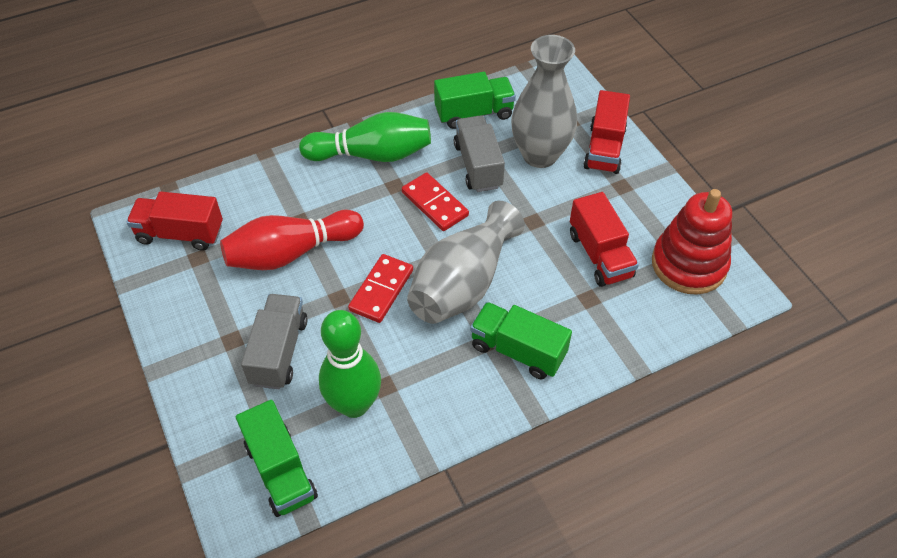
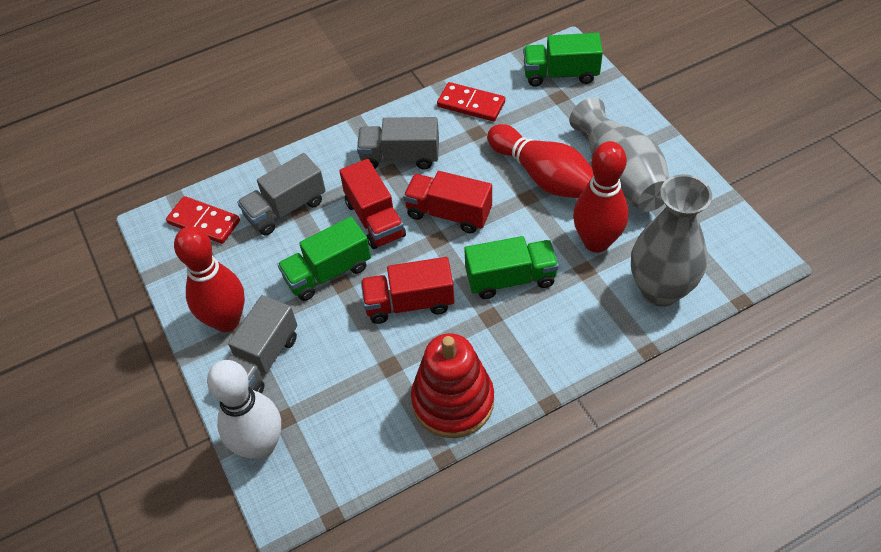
green bowling pin: [299,112,431,162] [319,310,381,418] = 2 -> none = 0
grey truck: [241,294,308,389] [454,115,505,192] = 2 -> [226,295,297,394] [237,153,326,235] [357,117,439,170] = 3
red bowling pin: [220,210,364,270] = 1 -> [174,226,245,332] [487,124,594,198] [573,141,629,253] = 3
white bowling pin: none = 0 -> [207,360,281,460] = 1

